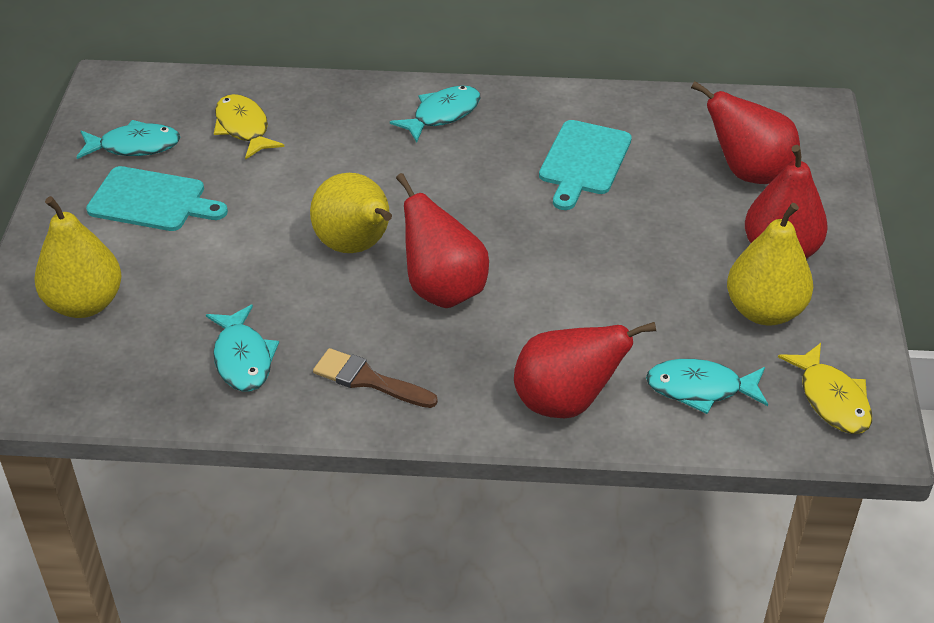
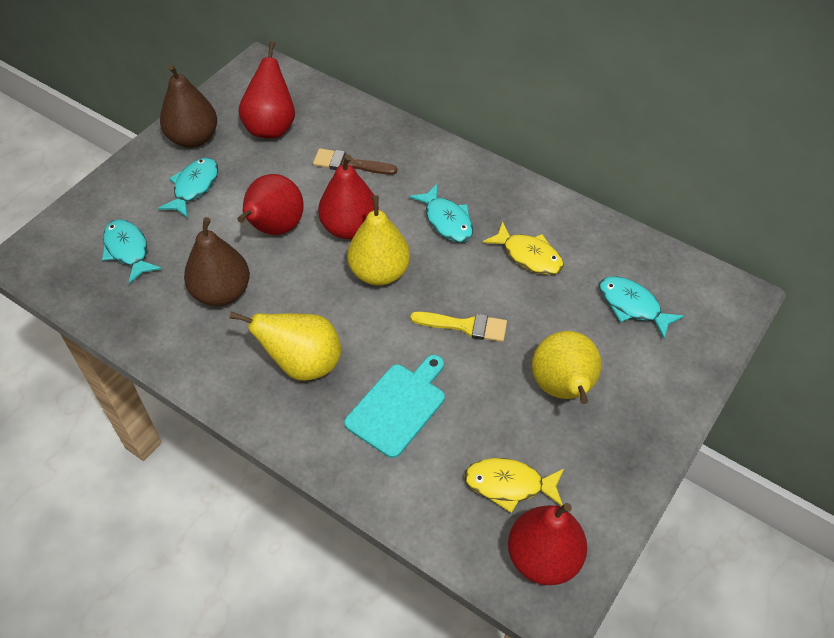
brown pear: none = 0 -> [160,64,217,148] [184,217,250,306] = 2
turquoise cutting board: [86,166,228,231] [539,120,632,210] = 2 -> [344,355,445,458] = 1
yellow brush: none = 0 -> [410,311,507,342] = 1

